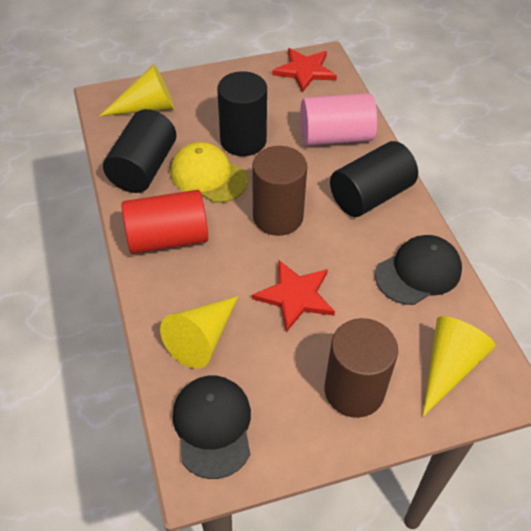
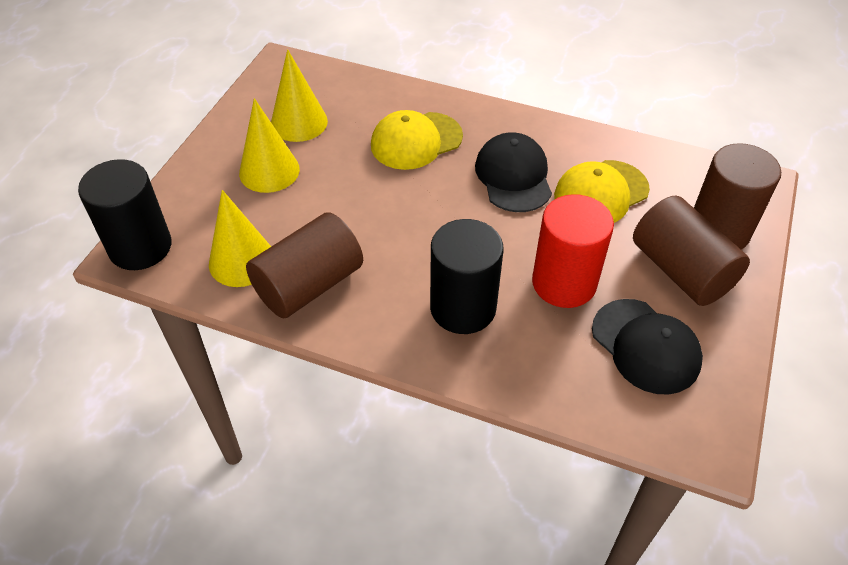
black cylinder: [103,109,176,193] [217,71,267,156] [330,141,418,217] = 3 -> [78,159,172,270] [430,219,504,334] = 2
brown cylinder: [252,146,307,236] [324,318,398,418] = 2 -> [246,212,363,319] [633,196,750,306] [694,143,781,249] = 3
pink cylinder: [300,93,378,146] = 1 -> none = 0
red star: [252,260,335,332] [272,48,337,93] = 2 -> none = 0
yellow cap: [170,142,248,203] = 1 -> [371,110,463,170] [554,160,650,223] = 2

